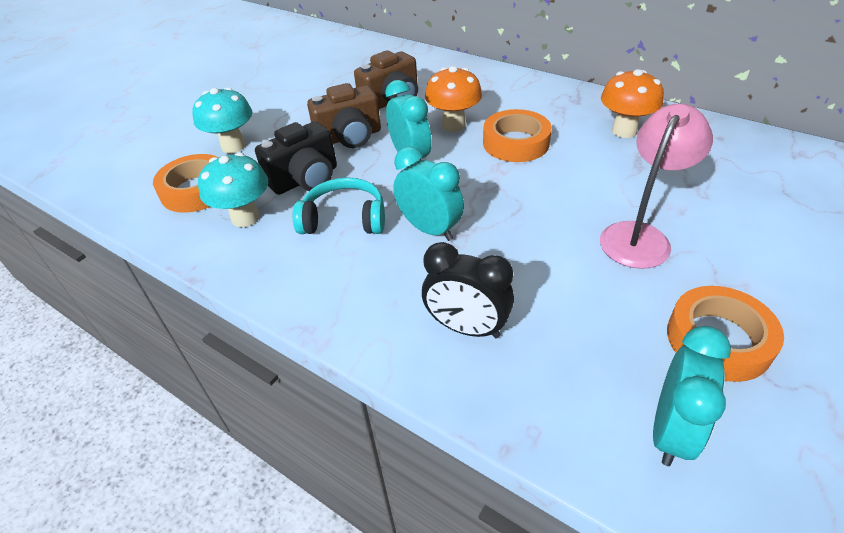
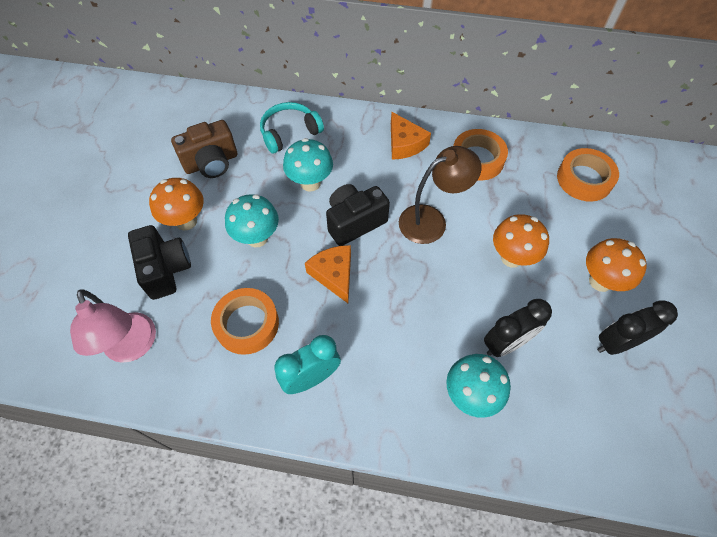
black camera: [255,121,337,195] = 1 -> [128,225,191,300] [326,184,390,246] = 2
black clock: [422,242,514,338] = 1 -> [484,299,552,357] [597,300,678,355] = 2
brown camera: [307,83,381,148] [354,50,418,109] = 2 -> [171,120,237,178] = 1
brown lamp: none = 0 -> [399,146,481,244] = 1
orange cheese: none = 0 -> [305,245,351,303] [391,112,431,160] = 2
orange mushroom: [425,66,482,132] [601,69,664,138] = 2 -> [149,178,204,230] [493,214,549,268] [586,238,647,292] = 3
turquoise clock: [385,80,432,161] [393,146,464,241] [653,326,731,466] = 3 -> [274,335,341,394] = 1
turquoise mushroom: [192,87,252,153] [198,152,268,227] = 2 -> [225,194,279,247] [283,138,333,192] [446,354,511,418] = 3

